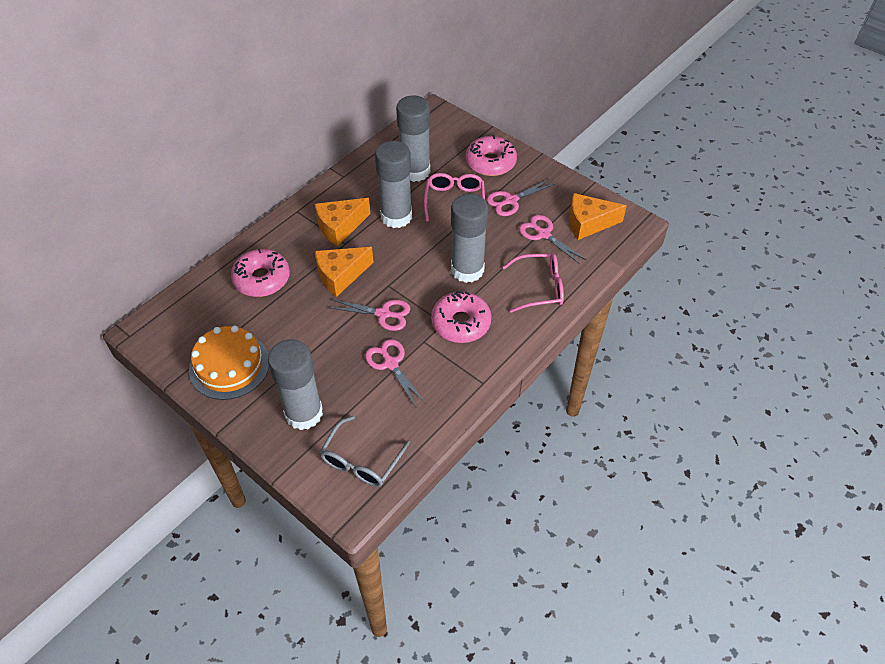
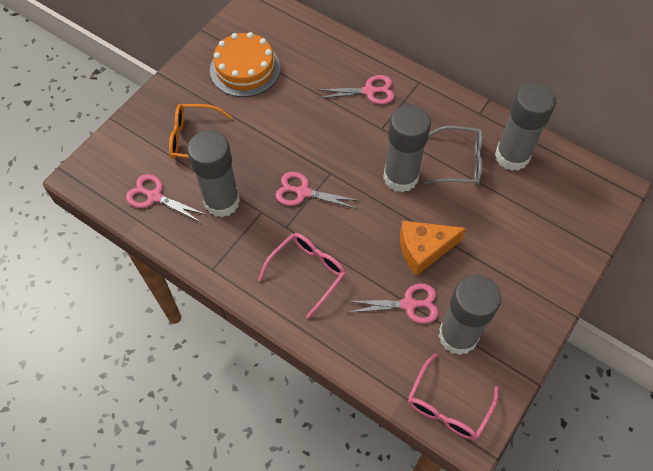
orange cheese: [315,198,370,247] [315,247,374,297] [569,193,627,240] = 3 -> [400,221,466,276] = 1
orange glasses: none = 0 -> [169,104,232,159] = 1
pink donut: [231,249,290,297] [431,291,491,343] [466,135,517,176] = 3 -> none = 0

